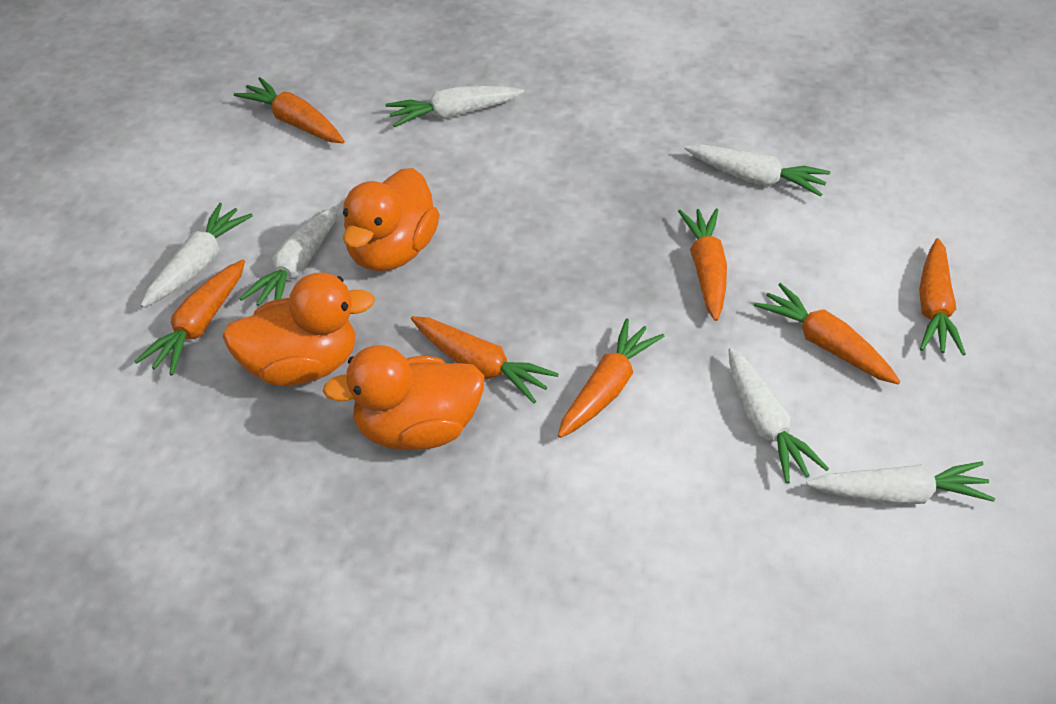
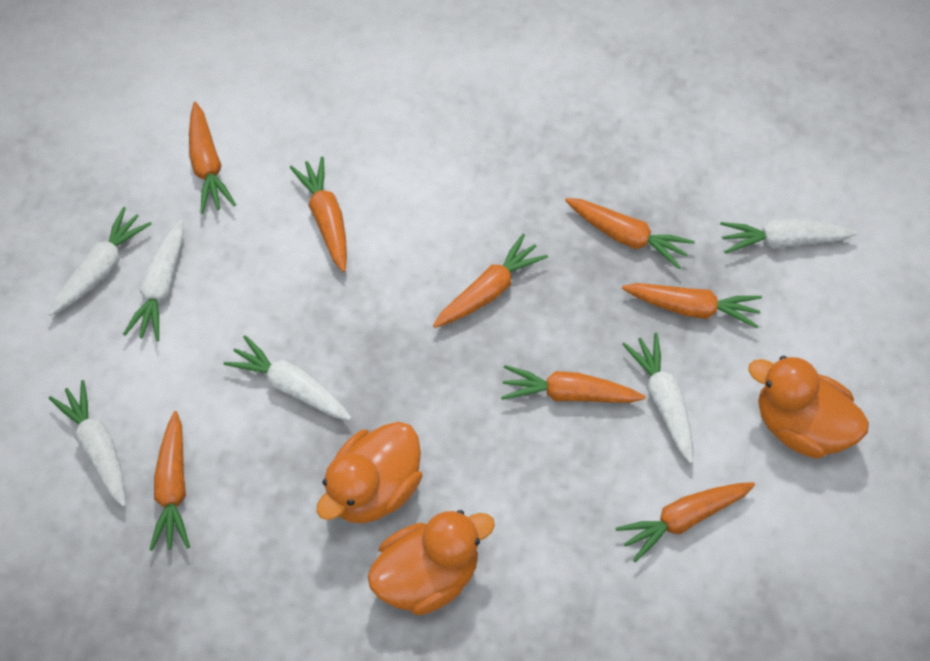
orange carrot: [135,260,245,376] [234,77,345,143] [411,316,559,403] [558,318,664,438] [678,208,727,321] [754,283,900,384] [919,238,966,356] = 7 -> [149,411,190,551] [189,102,236,214] [290,157,347,272] [433,234,548,328] [501,365,645,403] [565,198,695,270] [615,482,755,562] [622,283,762,328] = 8

